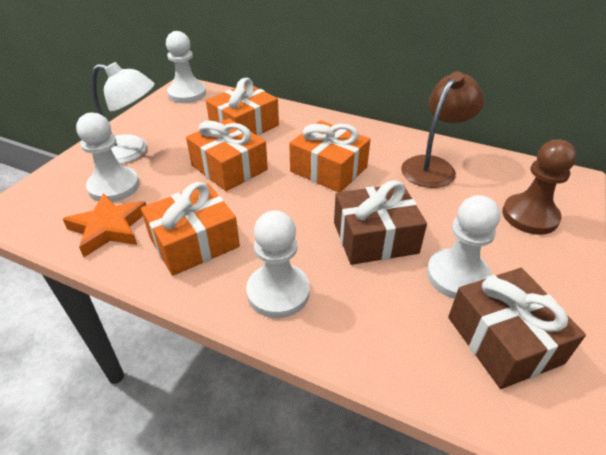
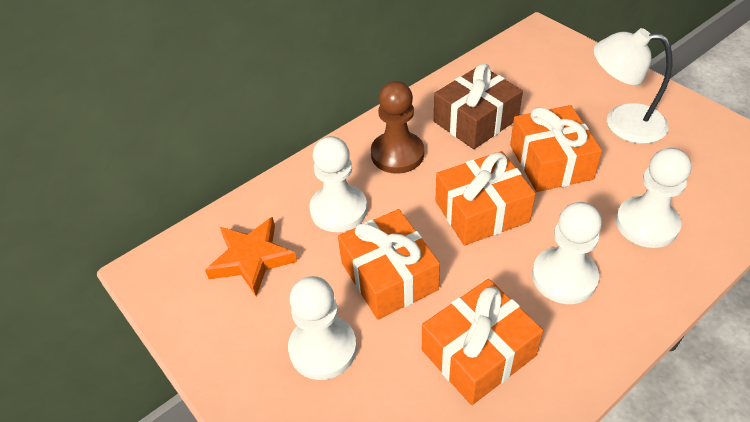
brown gift: [334,180,427,265] [448,268,586,389] = 2 -> [434,64,523,149] = 1
brown lamp: [401,72,484,188] = 1 -> none = 0

